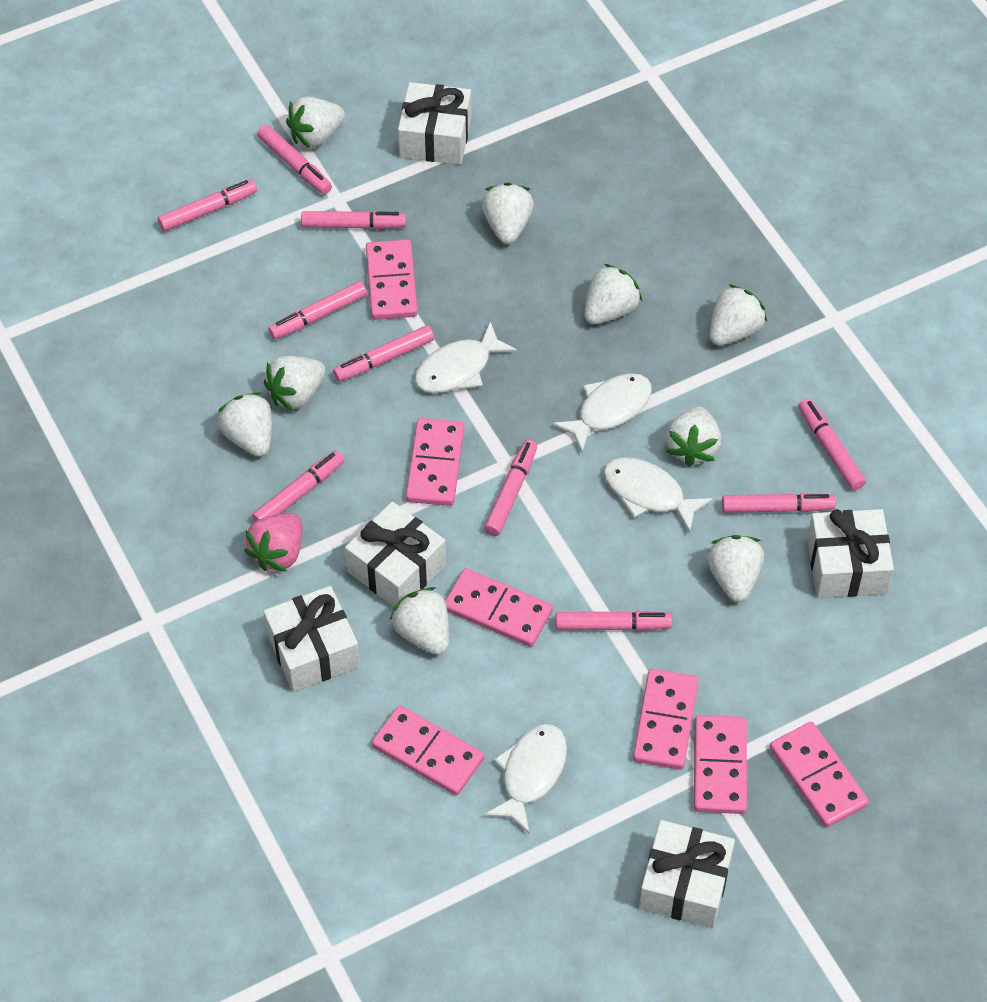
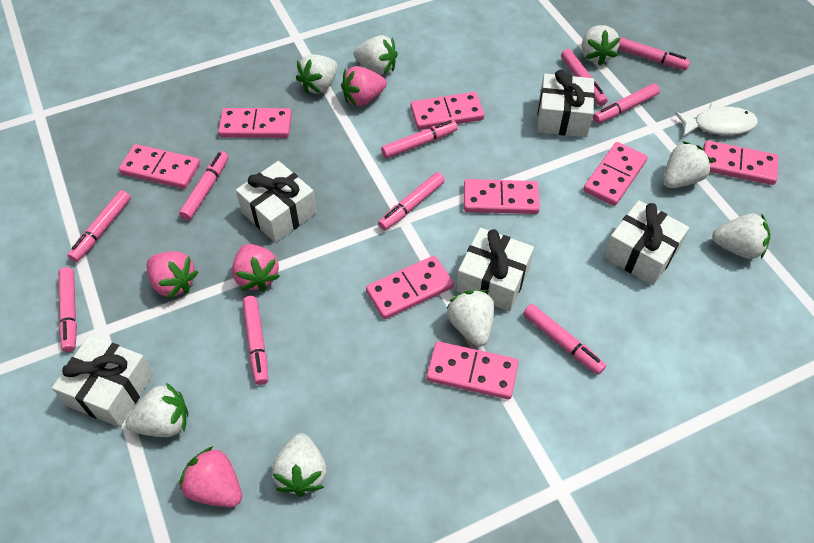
pink domino: [366,240,418,320] [372,705,484,795] [406,418,464,506] [445,568,553,647] [633,669,699,770] [694,715,747,814] [770,722,869,828] = 7 -> [119,144,200,189] [218,108,292,138] [366,256,454,319] [411,92,484,130] [427,341,519,399] [464,179,540,214] [583,142,648,206] [703,141,778,185] = 8
pink strawberry: [244,513,302,572] = 1 -> [147,251,198,299] [179,446,242,507] [232,244,280,292] [341,66,387,107] = 4
white fish: [414,321,517,393] [484,724,567,833] [552,373,652,452] [603,457,713,533] = 4 -> [675,103,758,137] = 1
white strawberry: [217,392,272,457] [264,356,326,411] [286,97,345,148] [390,587,449,655] [482,182,534,244] [584,264,642,324] [666,406,721,467] [707,535,764,602] [710,284,767,345] = 9 -> [125,383,188,437] [272,433,327,497] [296,55,338,94] [354,35,398,75] [446,290,494,346] [582,25,620,66] [664,141,713,188] [712,213,770,259] = 8

